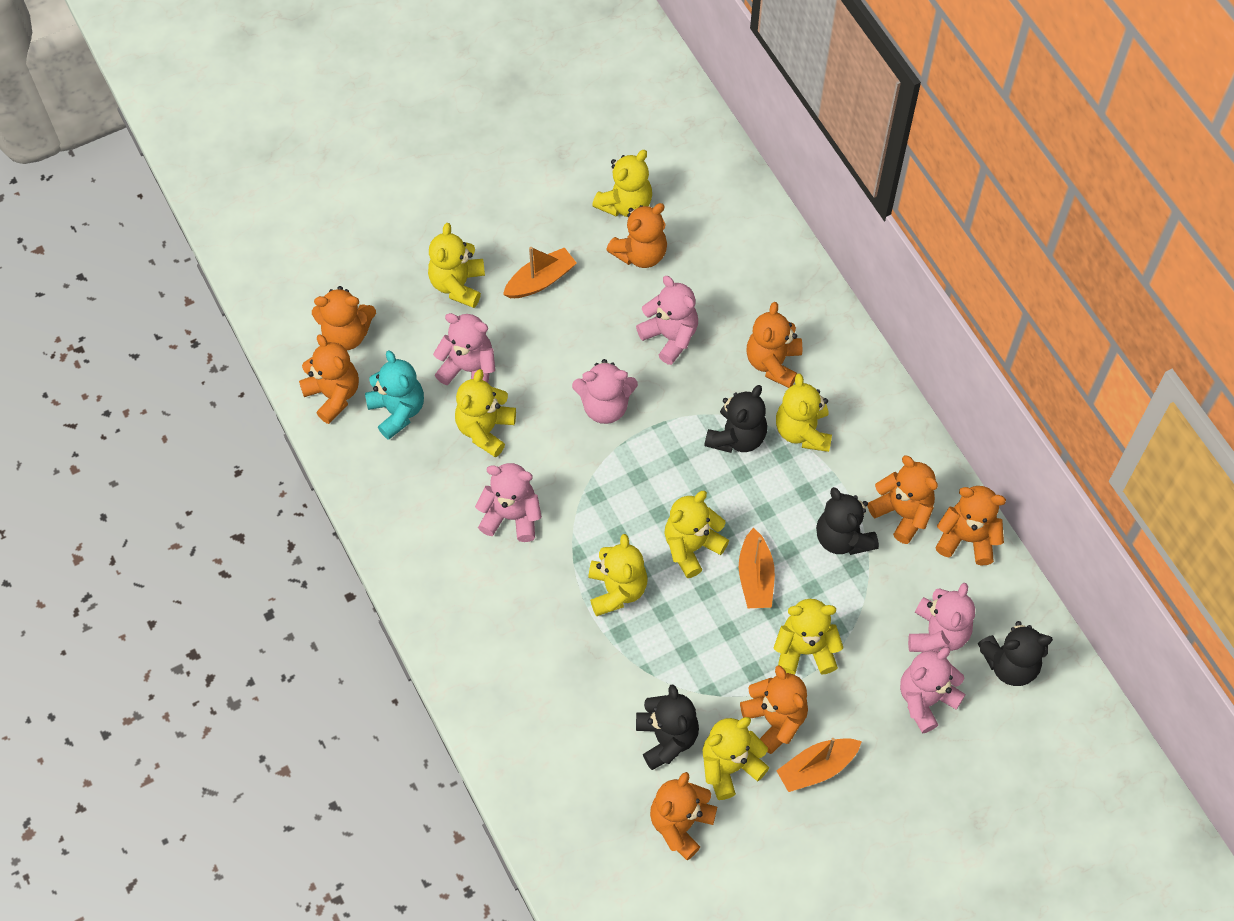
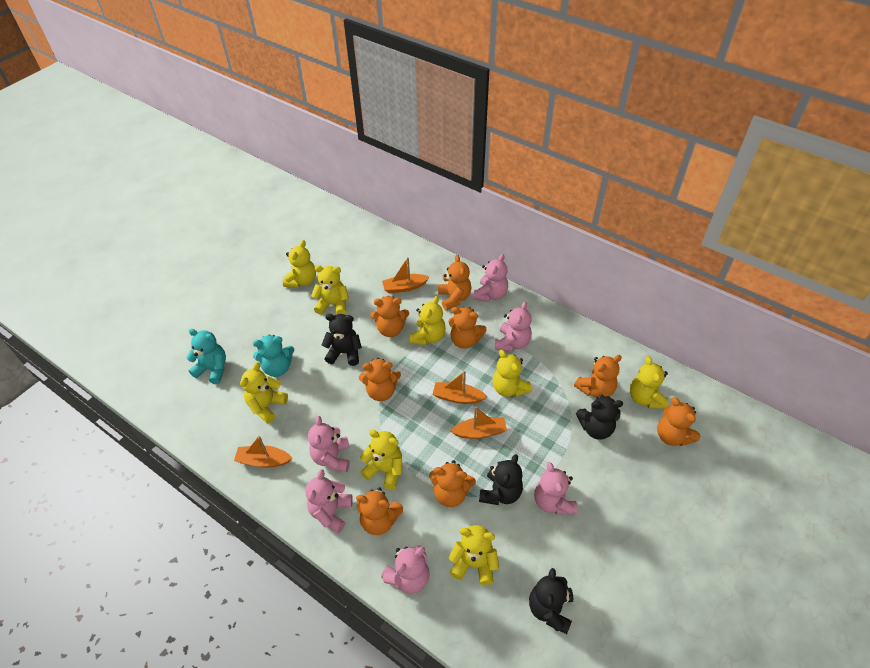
orange boat: [503,247,576,298] [739,528,775,608] [776,738,862,792] = 3 -> [234,436,292,467] [382,257,429,293] [433,371,487,404] [451,406,507,439] = 4
turquoise teddy bear: [365,351,424,440] = 1 -> [186,329,226,384] [253,335,294,377] = 2

